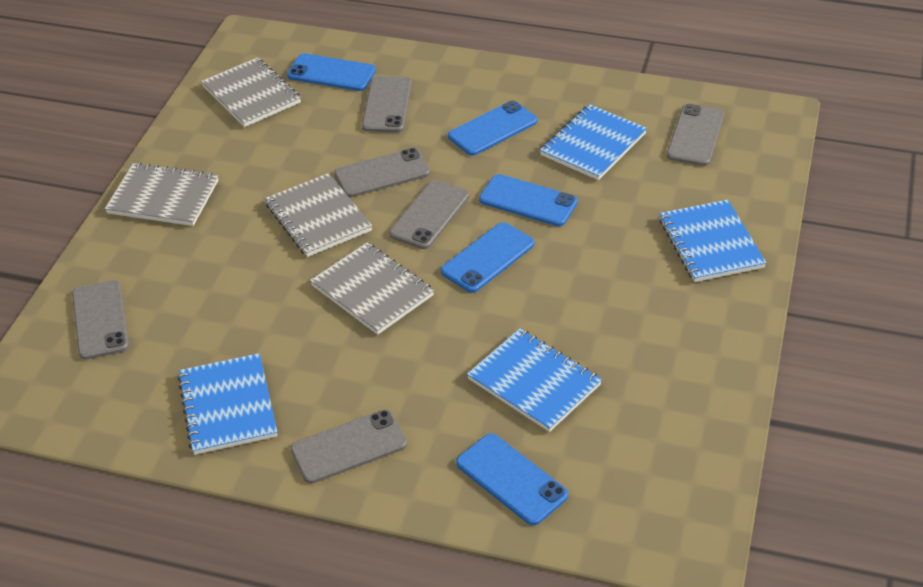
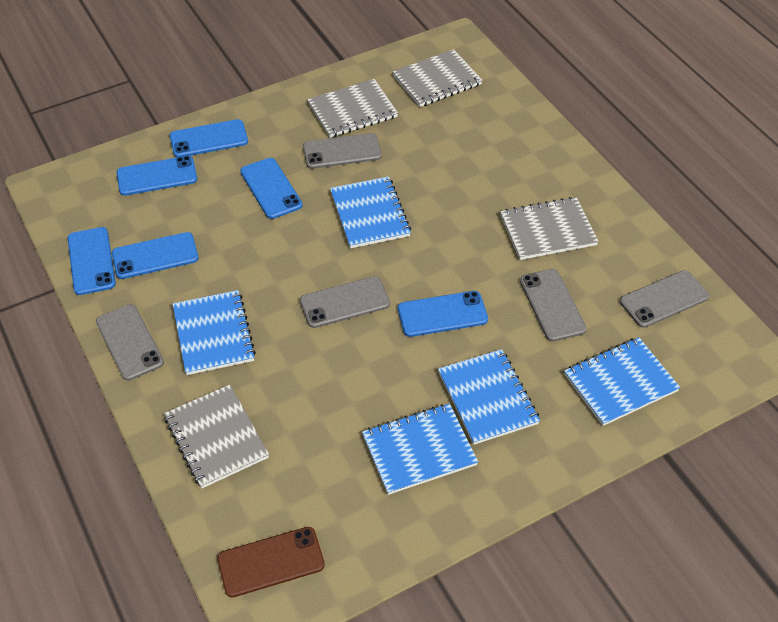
blue notebook: [178,353,277,455] [467,328,602,432] [540,104,647,180] [659,200,766,282] = 4 -> [173,290,256,375] [330,176,411,248] [362,404,478,495] [438,349,540,445] [564,337,680,426] = 5
blue phone: [287,53,376,91] [441,222,534,293] [448,100,537,156] [456,433,568,525] [479,174,578,226] = 5 -> [68,227,116,295] [112,232,199,279] [117,156,197,196] [170,119,248,157] [240,158,303,219] [398,291,488,337] = 6
brown phone: none = 0 -> [217,527,325,598] = 1
grey phone: [72,280,129,360] [290,410,407,484] [334,148,430,197] [362,76,412,132] [389,180,469,249] [667,104,724,166] = 6 -> [96,304,164,381] [300,276,390,328] [303,133,382,169] [520,269,586,341] [620,270,709,328] = 5

